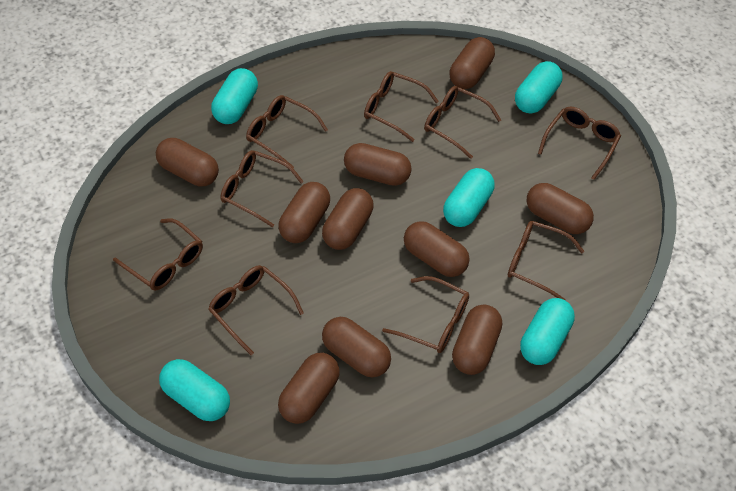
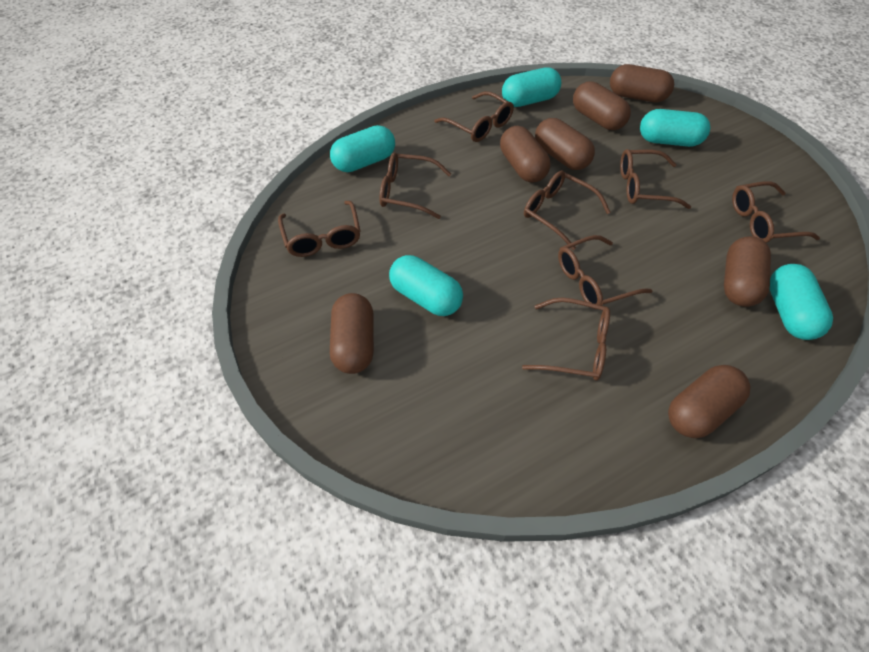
brown capsule: [156,138,219,186] [278,182,330,243] [278,353,340,424] [322,188,374,250] [322,317,391,378] [344,143,412,186] [404,221,469,277] [450,37,495,89] [452,304,502,375] [526,183,594,234] = 10 -> [330,293,374,374] [500,126,550,183] [535,118,595,170] [573,81,631,130] [610,64,674,102] [668,365,750,438] [724,236,771,307] = 7
brown glasses: [113,218,203,291] [208,265,304,355] [221,150,304,228] [246,95,328,168] [364,71,439,142] [382,276,469,353] [424,86,501,159] [508,221,584,300] [538,107,621,180] = 9 -> [278,201,360,257] [380,152,451,219] [434,91,514,142] [522,297,610,381] [524,170,610,250] [558,235,653,309] [620,149,691,209] [732,181,820,243] = 8

